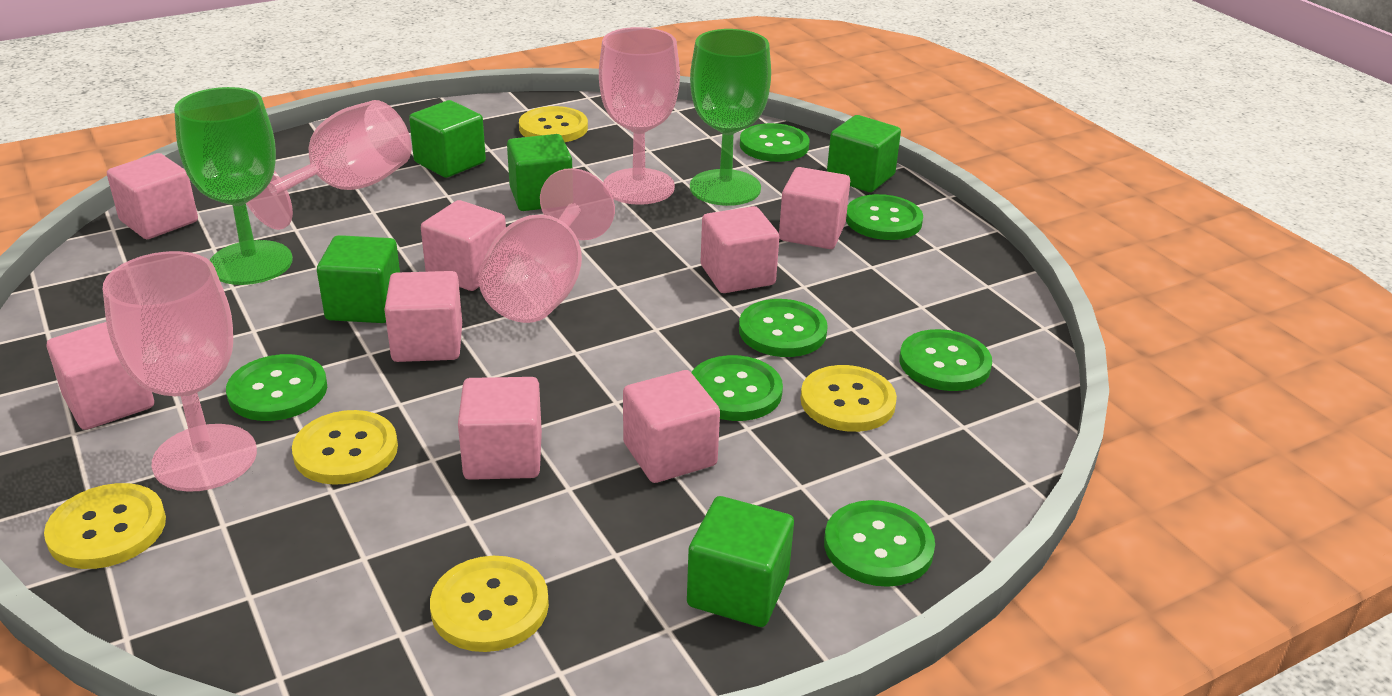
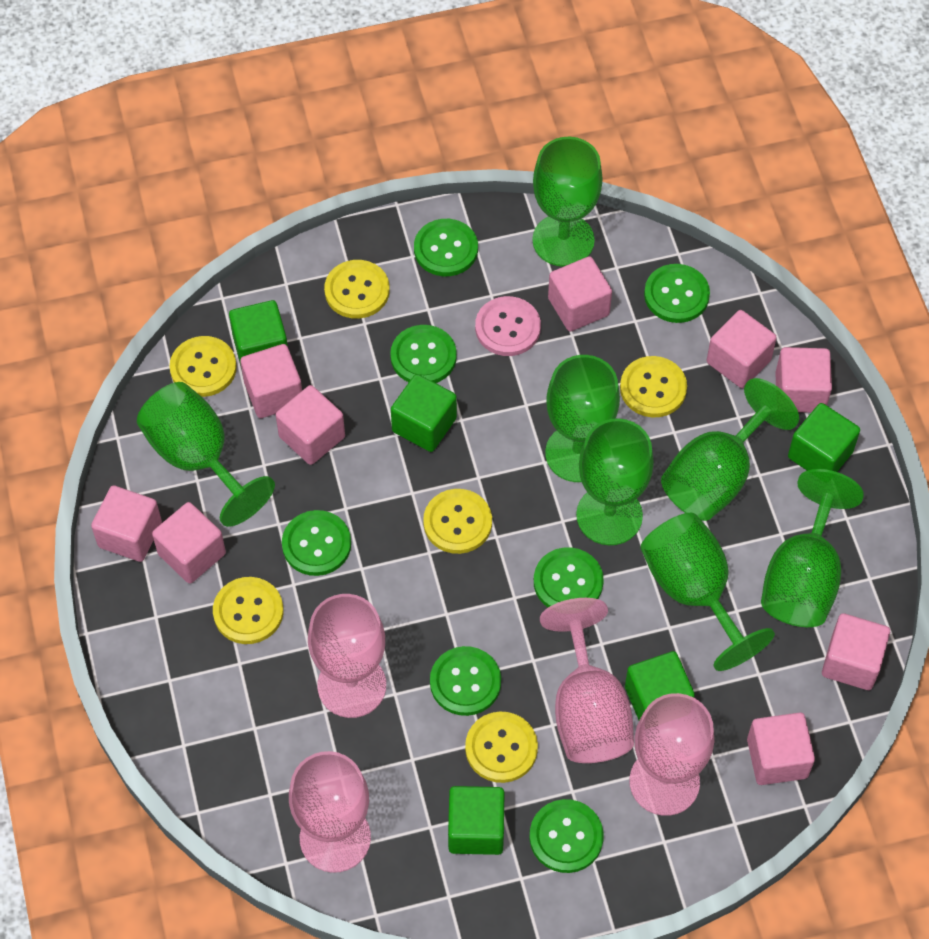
green goblet: [174,87,293,285] [690,29,771,206] = 2 -> [137,382,275,527] [532,137,603,267] [545,355,620,482] [576,418,654,545] [640,512,775,671] [661,378,799,521] [761,469,864,627] = 7
pink button: none = 0 -> [475,296,541,356] = 1
pink cube: [47,322,154,430] [107,153,198,239] [384,271,462,362] [421,200,506,291] [458,377,542,480] [623,370,720,483] [701,206,779,293] [779,167,850,249] = 8 -> [91,485,162,562] [152,502,226,584] [240,344,302,418] [276,385,345,465] [548,256,612,331] [707,310,777,388] [747,712,815,785] [775,347,832,413] [822,613,890,690] = 9
yellow button: [44,483,166,569] [292,410,398,485] [430,556,549,652] [519,106,588,142] [800,365,897,432] = 5 -> [169,336,237,397] [213,577,283,644] [324,260,390,319] [423,489,492,554] [465,712,538,783] [620,356,687,417] = 6

